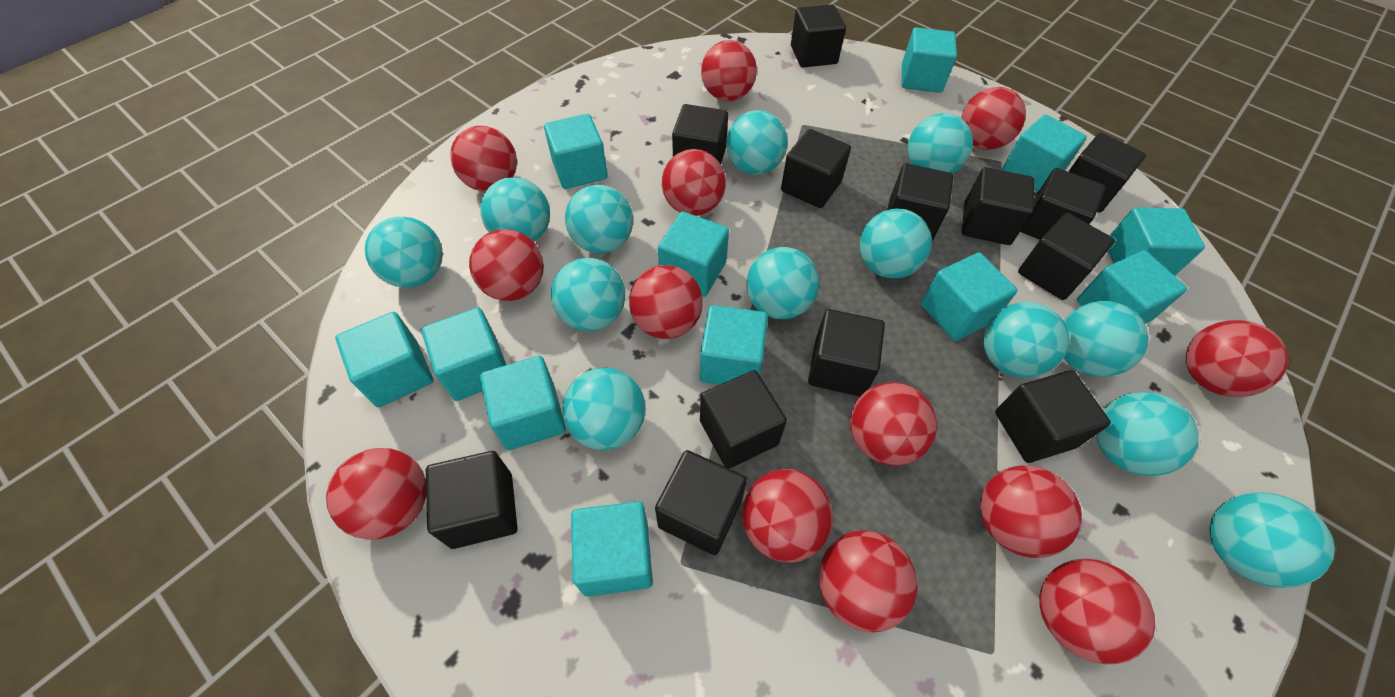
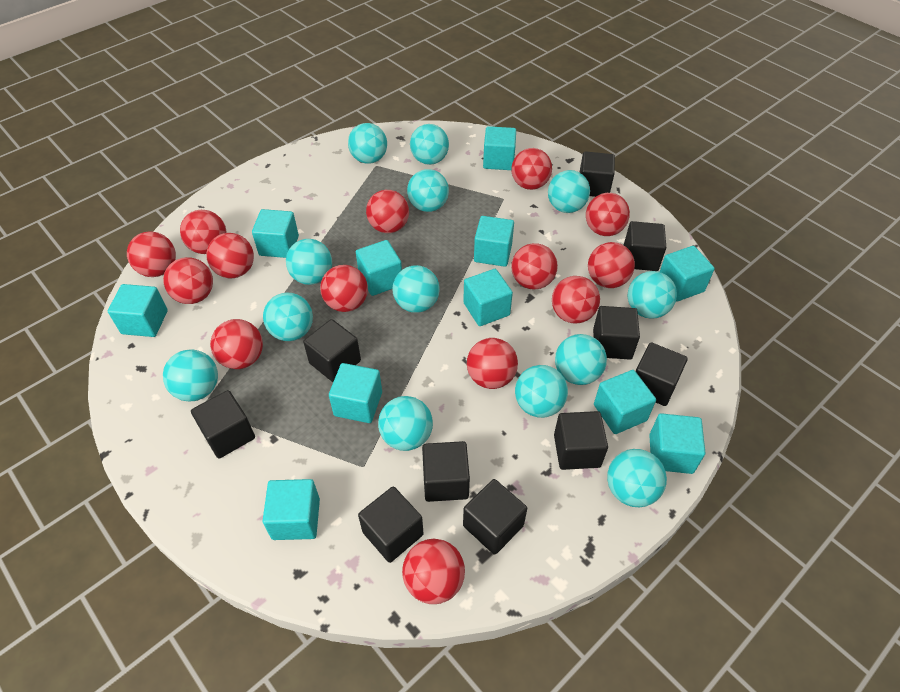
black cube: [426,451,517,549] [655,450,747,555] [672,104,728,164] [700,370,787,469] [781,129,851,208] [791,4,846,68] [808,309,885,397] [887,163,954,240] [962,167,1034,245] [995,370,1111,463] [1018,213,1115,300] [1021,168,1105,240] [1068,133,1146,213] = 13 -> [191,390,255,458] [303,319,361,382] [358,487,423,563] [422,441,470,502] [463,479,527,555] [554,411,608,470] [579,151,615,197] [593,306,640,360] [624,221,666,271] [636,342,688,406] = 10
red ball: [326,448,426,540] [450,126,517,192] [469,229,544,301] [629,265,703,339] [662,149,726,216] [701,40,757,101] [742,469,833,563] [819,530,918,632] [850,382,937,466] [961,87,1026,150] [980,465,1082,558] [1039,559,1155,664] [1186,320,1288,397] = 13 -> [127,231,176,277] [163,257,213,304] [180,210,227,254] [206,233,254,279] [210,319,263,369] [320,265,368,312] [366,190,409,233] [402,539,465,604] [467,338,518,389] [511,148,552,190] [511,243,558,290] [552,276,600,324] [586,193,630,236] [588,242,635,288] = 14
turquoise cube: [335,312,433,408] [421,307,506,401] [480,356,566,450] [544,114,607,189] [571,501,653,597] [658,211,729,297] [700,305,768,385] [902,27,957,93] [921,253,1017,341] [1002,115,1087,192] [1077,250,1187,324] [1108,207,1205,276] = 12 -> [108,284,168,337] [252,209,299,258] [263,479,320,540] [329,363,382,423] [356,240,402,296] [463,269,513,326] [474,216,514,267] [483,126,516,170] [594,370,656,434] [649,413,705,474] [660,246,715,301] = 11

